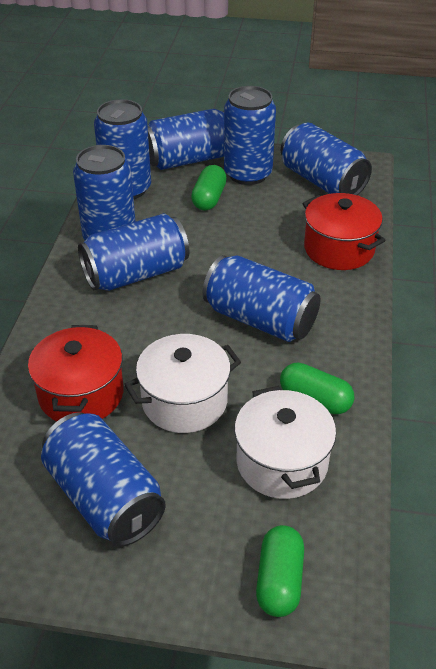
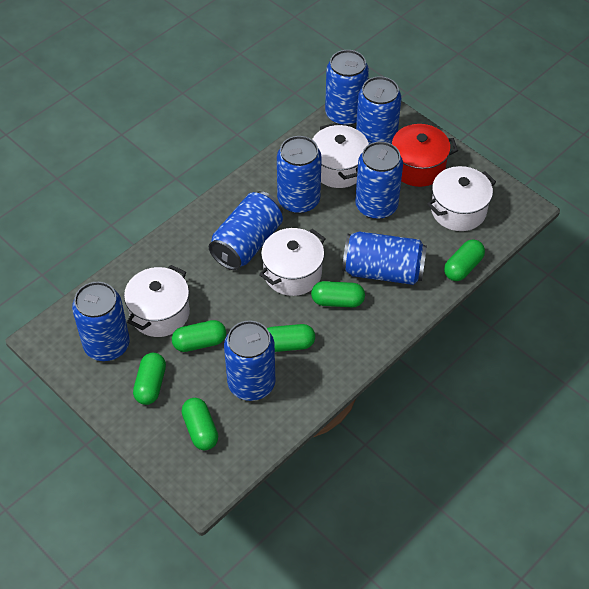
green capsule: [191,165,227,210] [256,525,304,617] [280,363,354,414] = 3 -> [133,353,166,405] [172,320,226,352] [181,398,218,450] [267,324,315,352] [311,281,365,307] [444,239,485,281] = 6
red pot: [28,325,124,421] [302,193,386,270] = 2 -> [392,124,458,187] = 1
white pot: [124,334,241,433] [234,386,336,499] = 2 -> [124,265,190,337] [259,228,326,296] [312,123,369,188] [427,166,496,231] = 4

